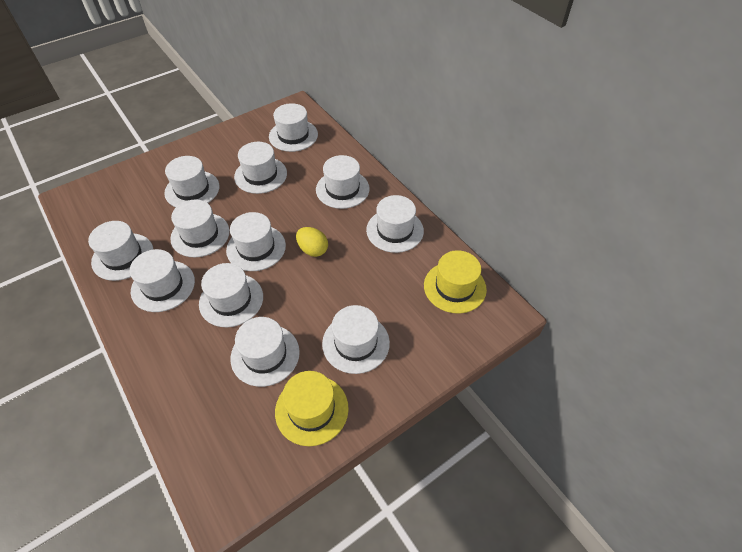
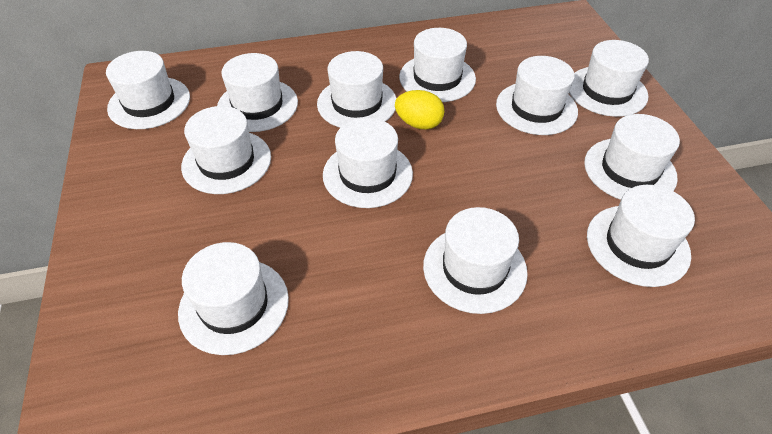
yellow hat: [275,371,349,446] [424,250,487,314] = 2 -> none = 0

